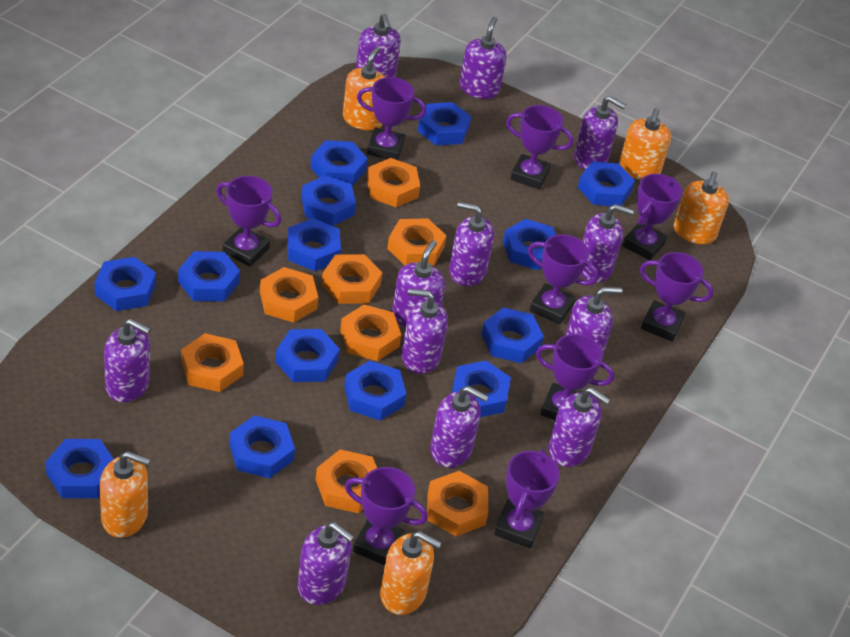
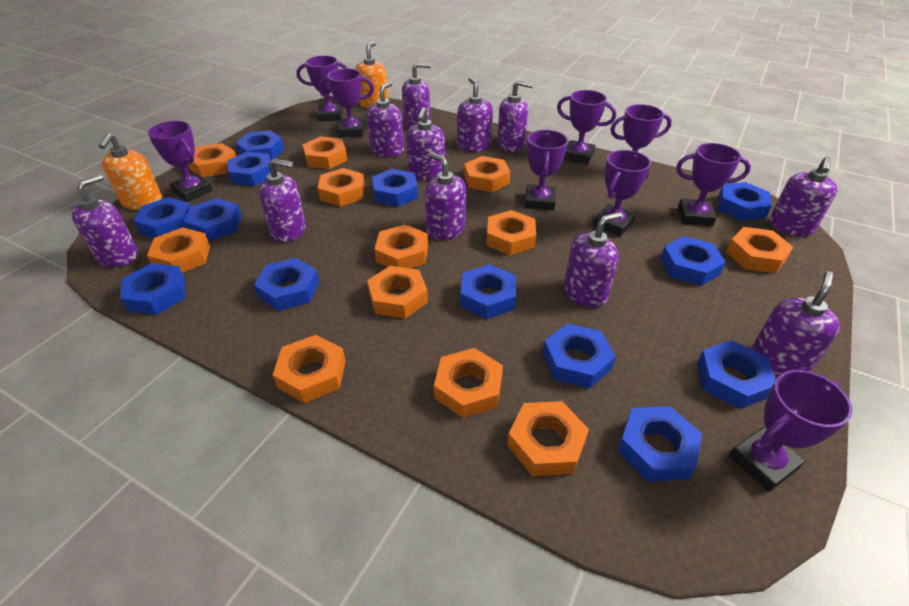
blue nut: [45,439,114,498] [94,257,156,311] [178,251,240,302] [229,415,295,478] [275,329,340,382] [287,218,341,271] [301,175,356,226] [310,140,368,186] [344,361,406,421] [418,102,471,146] [452,361,511,417] [481,308,544,363] [503,219,556,270] [578,161,635,206] = 14 -> [120,263,186,315] [134,197,191,238] [184,198,242,241] [227,152,271,186] [236,130,284,160] [254,258,319,311] [372,169,418,207] [460,264,516,319] [543,323,616,389] [618,406,702,482] [660,236,726,286] [697,340,776,409] [718,182,772,221] = 13
orange nut: [181,333,244,392] [260,267,318,323] [315,449,377,513] [321,254,383,304] [340,304,401,361] [367,158,420,207] [387,218,447,266] [427,471,488,536] = 8 -> [147,227,210,273] [188,143,236,177] [273,335,346,403] [303,136,347,169] [317,168,365,207] [367,266,428,319] [375,224,428,269] [434,348,503,418] [464,156,510,192] [487,210,536,256] [507,401,589,476] [726,227,793,273] = 12
orange soap dispenser: [100,451,151,538] [343,46,386,130] [380,531,442,615] [619,108,671,180] [674,171,729,244] = 5 -> [99,133,162,210] [355,42,388,108] = 2
purple soap dispenser: [104,319,151,402] [297,522,355,605] [356,14,401,77] [392,240,445,327] [402,289,448,374] [430,386,488,468] [449,202,494,286] [459,17,507,99] [548,387,610,467] [565,287,622,358] [574,96,626,170] [581,204,634,283] = 12 -> [72,174,138,267] [259,158,306,242] [367,81,404,157] [402,62,431,129] [406,107,445,181] [425,152,466,240] [457,77,493,152] [497,80,533,152] [564,212,622,307] [752,271,840,375] [769,156,838,236] = 11

